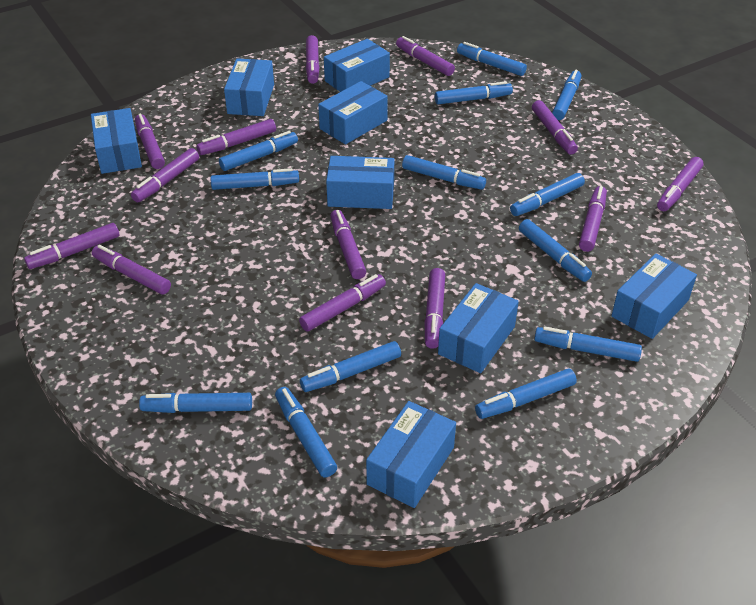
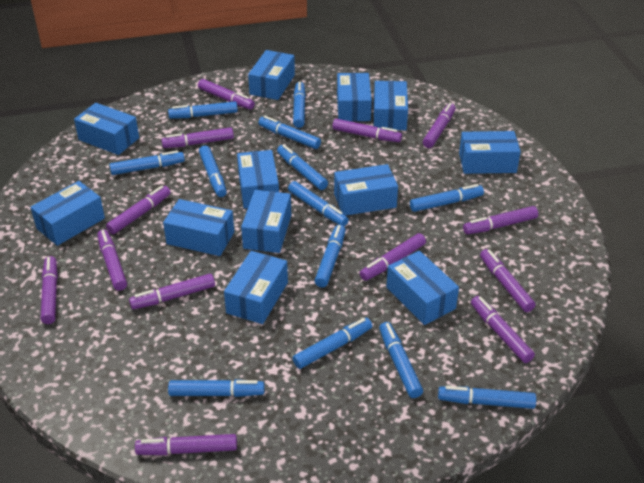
blue box: [91,108,142,174] [224,58,274,116] [318,81,388,145] [324,39,390,92] [326,156,394,209] [366,401,456,508] [438,283,519,373] [611,254,697,339] = 8 -> [30,181,105,246] [74,103,139,155] [163,199,234,256] [224,251,288,324] [237,150,279,209] [241,190,291,253] [248,50,295,100] [334,164,398,215] [337,73,372,121] [374,81,408,130] [386,251,459,325] [459,131,521,174] = 12

